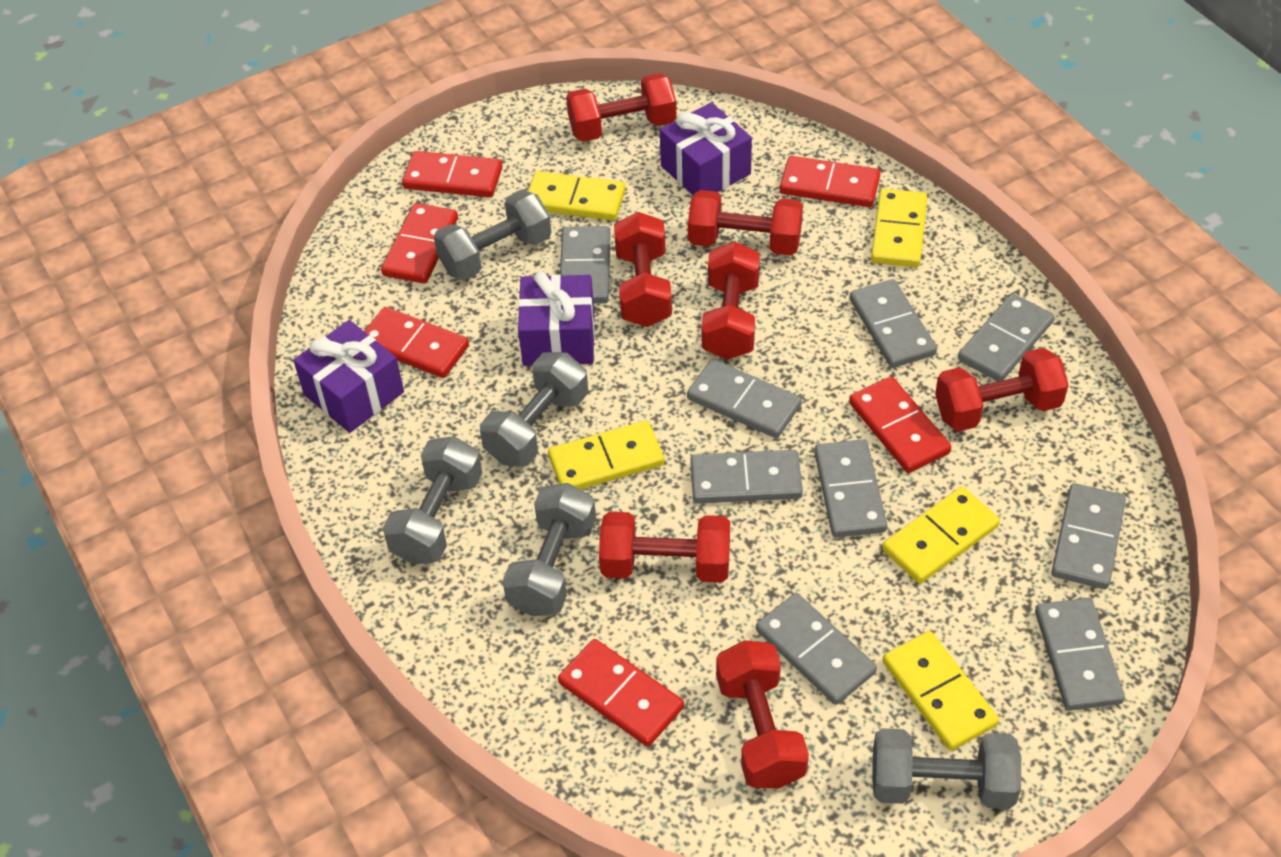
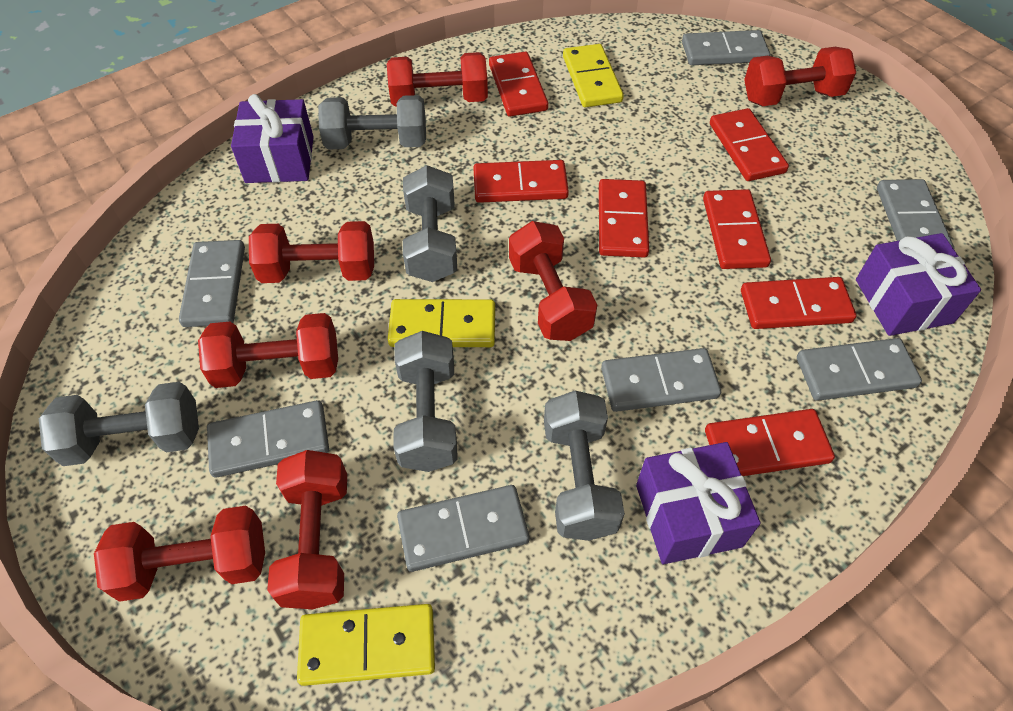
grey domino: [560,226,611,304] [687,359,802,438] [690,450,803,504] [756,593,877,705] [814,439,887,538] [850,279,937,368] [958,294,1054,381] [1035,598,1125,711] [1052,483,1126,589] = 9 -> [179,240,245,327] [207,400,329,478] [397,485,529,572] [601,348,721,412] [682,30,770,65] [797,338,922,401] [877,179,954,249] = 7
red domino: [364,307,469,378] [381,203,458,283] [402,151,503,197] [558,639,684,747] [780,156,880,207] [849,376,951,473] = 6 -> [473,160,569,203] [489,51,548,116] [599,179,649,257] [703,189,771,269] [705,409,835,476] [710,108,789,181] [741,277,856,329] = 7
yellow domino: [528,171,626,221] [548,420,665,489] [871,188,927,267] [882,487,1000,584] [883,631,999,751] = 5 -> [297,604,435,686] [388,299,495,347] [563,44,624,107] = 3

